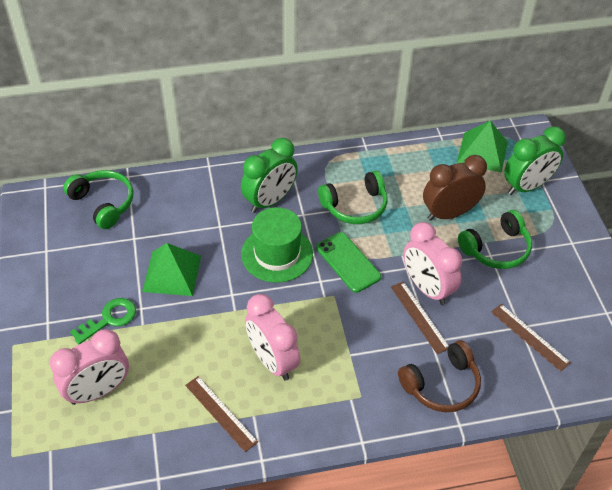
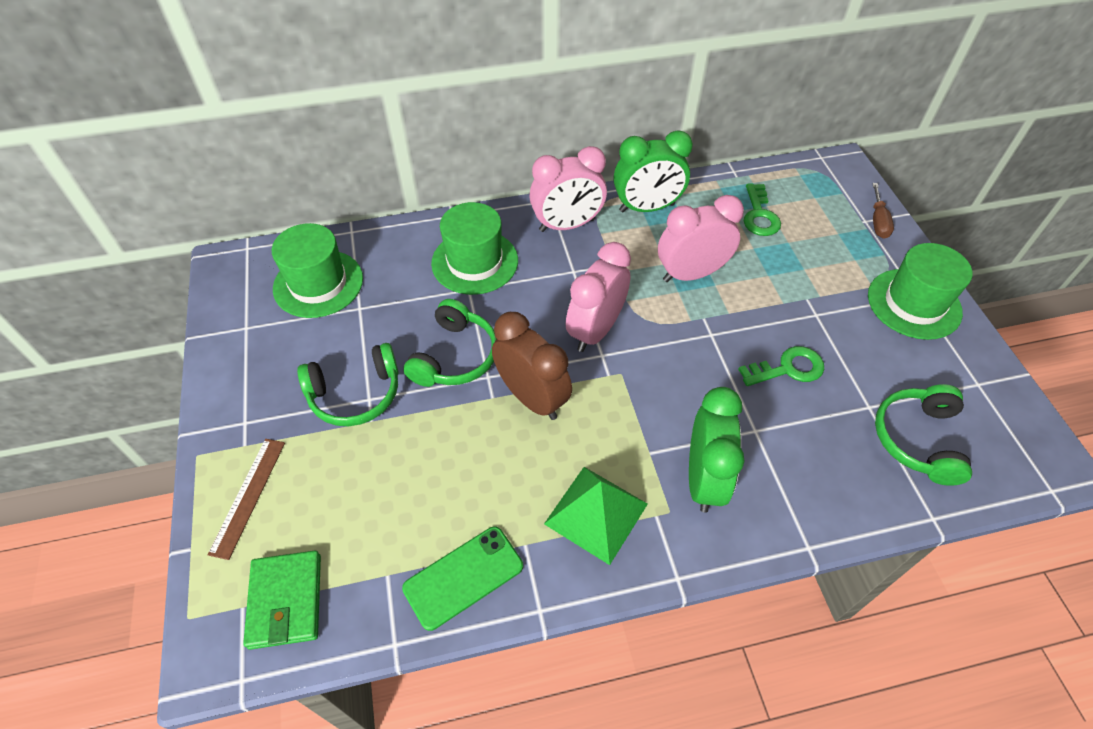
brown headphones: [398,340,481,412] = 1 -> none = 0
brown ruler: [185,376,258,452] [391,281,449,354] [491,304,571,372] = 3 -> [207,439,285,560] = 1
brown screwdriver: none = 0 -> [872,183,894,239] = 1
green hat: [241,207,313,283] = 1 -> [272,223,363,318] [431,202,518,295] [868,243,973,340] = 3
green key: [70,298,136,344] = 1 -> [738,346,824,386] [744,183,781,236] = 2
green pyramid: [142,243,201,296] [457,121,508,173] = 2 -> [544,467,648,565] = 1
green wallet: none = 0 -> [243,551,321,650] = 1

